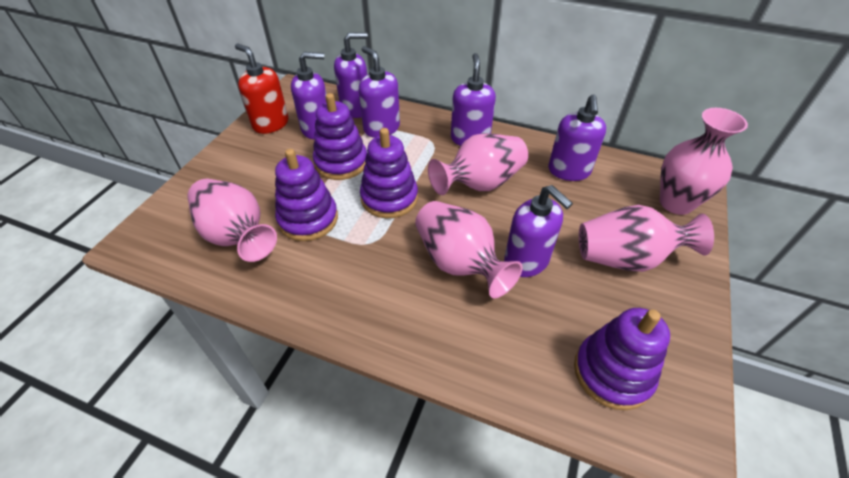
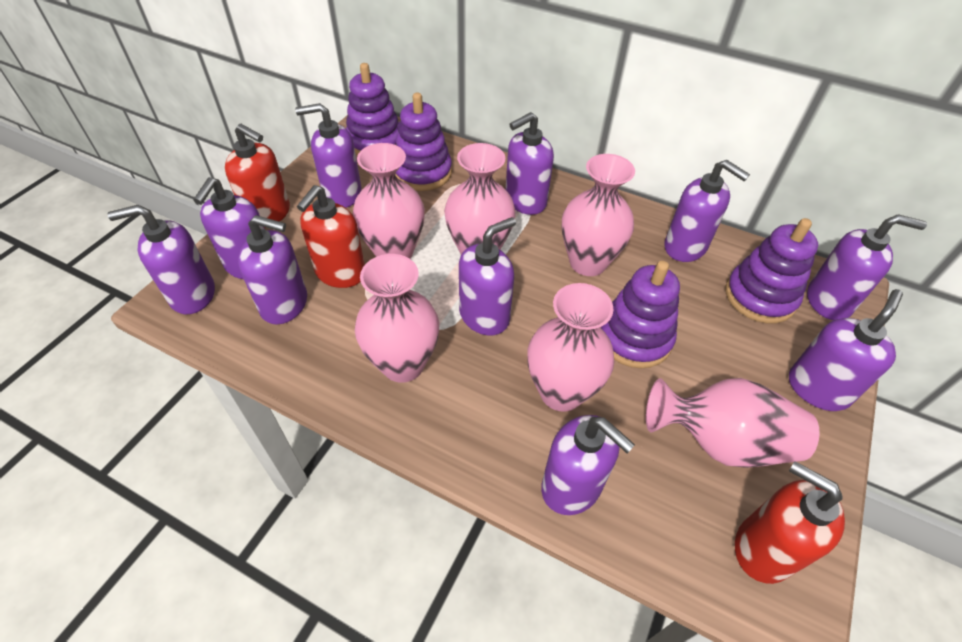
pink vase: [188,179,277,262] [415,201,523,298] [428,133,528,195] [579,205,714,272] [660,108,748,215] = 5 -> [353,143,425,259] [355,254,439,383] [444,143,516,254] [527,283,614,412] [562,154,635,276] [646,378,820,468] = 6
purple soap dispenser: [291,52,326,139] [334,32,368,118] [359,46,400,138] [451,53,496,146] [504,185,573,277] [548,94,606,181] = 6 -> [107,205,215,314] [194,177,265,279] [238,215,307,324] [295,103,362,208] [459,217,516,335] [505,112,554,215] [541,415,635,515] [664,160,750,262] [789,289,903,411] [807,214,927,320] = 10
red soap dispenser: [235,44,288,134] = 1 -> [225,124,290,228] [297,185,365,288] [735,461,845,584] = 3

